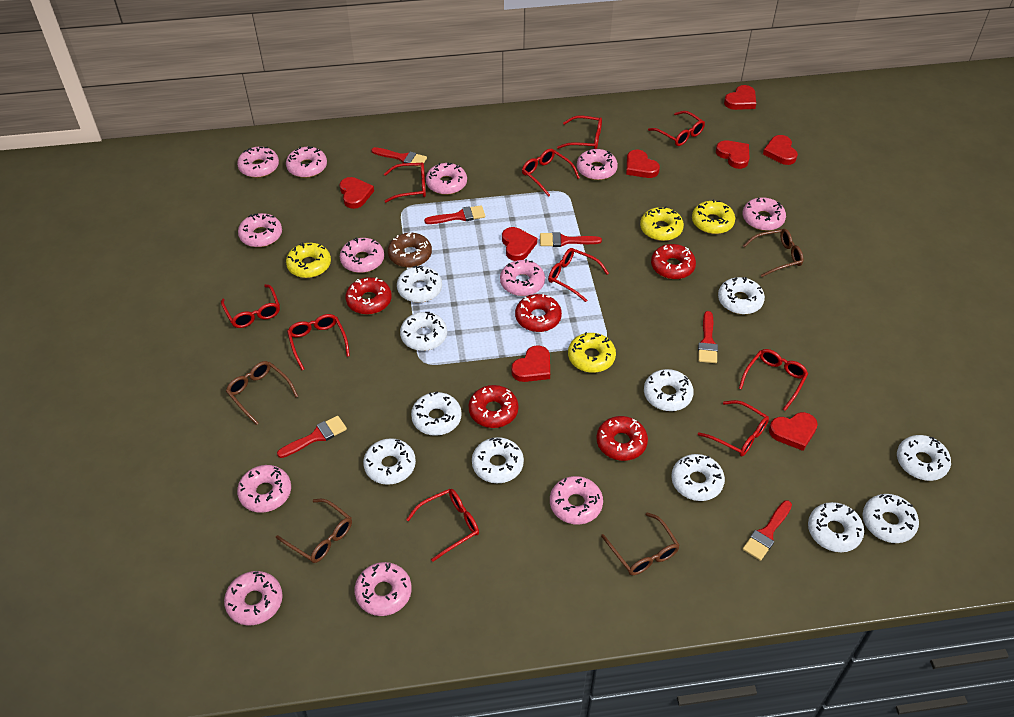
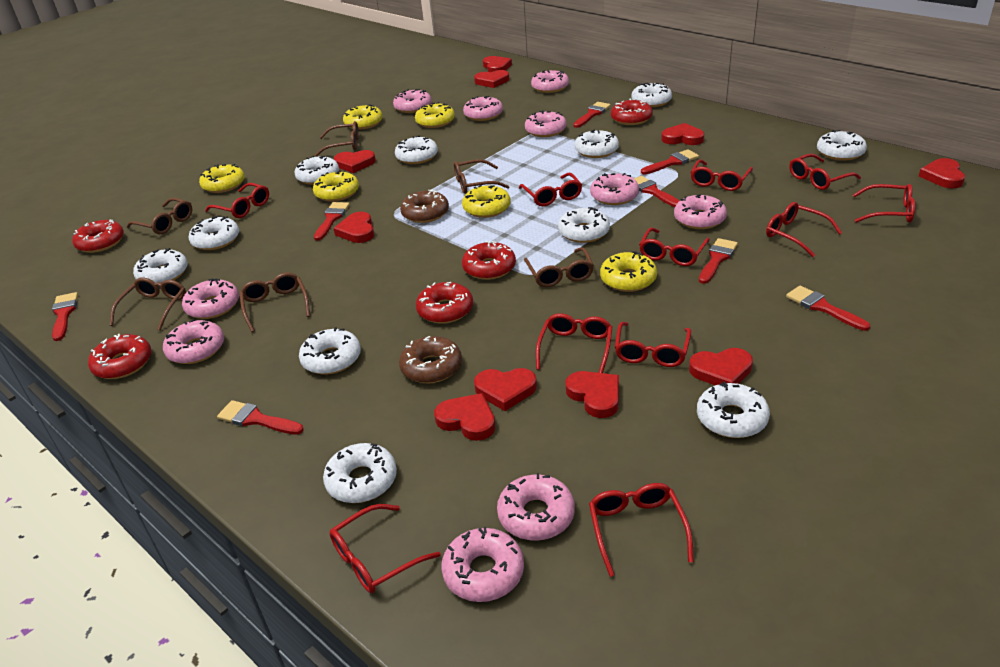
brown donut: [388,233,432,267] = 1 -> [399,336,462,383] [400,190,449,223] = 2
brown glasses: [226,361,299,425] [276,499,352,563] [601,512,680,575] [743,229,803,277] = 4 -> [110,277,186,331] [126,198,192,234] [240,272,310,332] [315,121,359,157] [454,159,510,194] [524,247,594,287] = 6
pink donut: [224,571,283,625] [237,146,279,178] [237,465,291,513] [238,213,282,247] [286,146,327,178] [340,237,384,273] [355,562,412,616] [426,163,467,195] [500,259,545,296] [550,476,603,524] [577,149,618,180] [742,197,786,231] = 12 -> [163,319,224,364] [182,278,239,319] [393,89,432,113] [441,527,524,602] [463,96,503,121] [497,473,575,541] [525,110,567,137] [531,70,569,93] [590,173,639,205] [674,194,727,229] = 10
red brush: [277,416,347,458] [371,147,427,167] [424,205,485,224] [540,232,602,247] [698,311,718,363] [743,500,792,561] = 6 -> [52,292,78,341] [217,400,304,435] [314,202,350,241] [573,102,611,128] [634,176,679,207] [641,149,699,175] [699,238,738,284] [786,286,870,331] = 8
red glasses: [221,284,280,328] [287,314,350,370] [384,162,426,203] [406,489,479,562] [522,149,580,197] [548,248,609,302] [557,116,602,149] [648,111,705,146] [698,400,769,457] [739,349,808,411] = 10 -> [205,183,269,218] [329,504,441,593] [519,173,582,206] [536,313,613,373] [589,483,694,577] [615,322,691,367] [639,228,710,266] [690,159,753,191] [766,202,842,257] [789,154,861,190] [853,184,915,223] = 11
red heart: [340,177,374,209] [502,227,537,261] [511,345,550,382] [626,150,660,178] [716,140,749,169] [724,85,756,110] [763,135,798,165] [769,412,818,451] = 8 -> [333,212,374,243] [334,150,376,173] [434,393,495,441] [474,70,509,88] [474,368,537,411] [483,56,512,72] [565,371,619,418] [661,123,704,145] [689,348,753,385] [919,158,965,188] = 10
yellow donut: [286,242,331,278] [568,332,616,373] [640,206,684,241] [692,200,735,234] = 4 -> [199,164,245,193] [313,171,359,202] [343,105,383,130] [415,102,455,128] [462,185,511,218] [600,251,657,292] = 6

